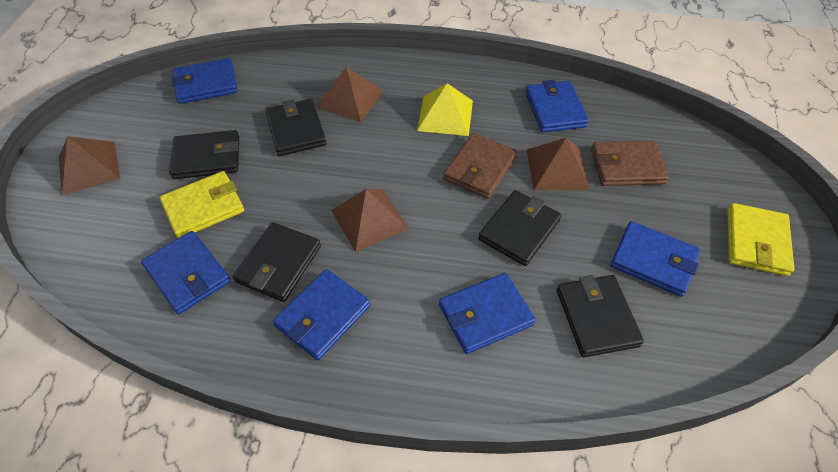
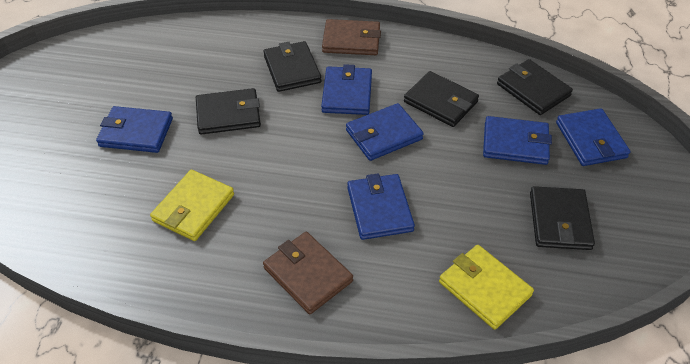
brown pyramid: [59,136,120,195] [317,67,383,122] [331,189,409,252] [527,138,590,191] = 4 -> none = 0
yellow pyramid: [417,83,473,136] = 1 -> none = 0

